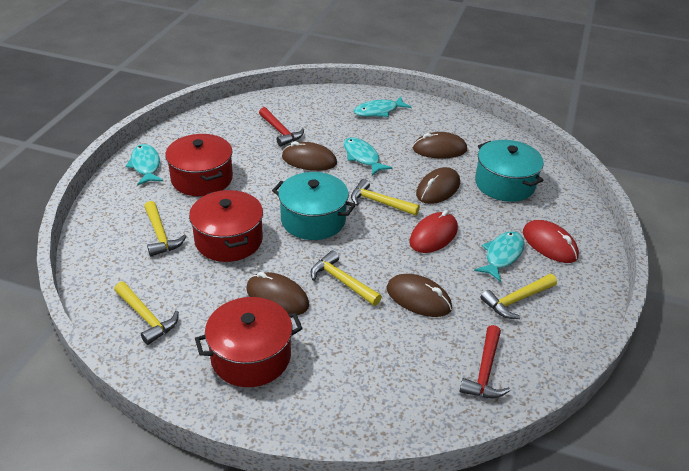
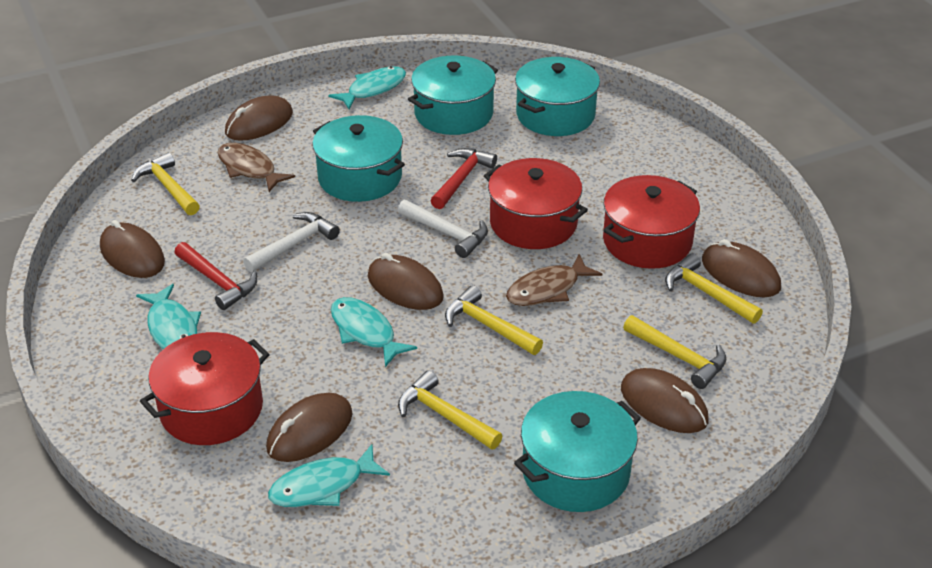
brown fish: none = 0 -> [218,143,295,192] [506,254,602,306] = 2
brown mouse: [246,272,309,315] [282,141,337,171] [387,274,452,317] [412,132,467,159] [416,167,460,204] = 5 -> [100,220,165,278] [225,95,293,141] [266,393,353,462] [368,253,444,310] [621,368,709,433] [702,239,781,297] = 6
red mouse: [410,210,458,253] [523,220,579,263] = 2 -> none = 0
turquoise pot: [272,172,356,240] [475,140,544,202] = 2 -> [312,115,405,202] [408,55,498,135] [514,391,641,512] [515,57,600,136] = 4
white hammer: none = 0 -> [243,212,340,272] [398,200,488,258] = 2

